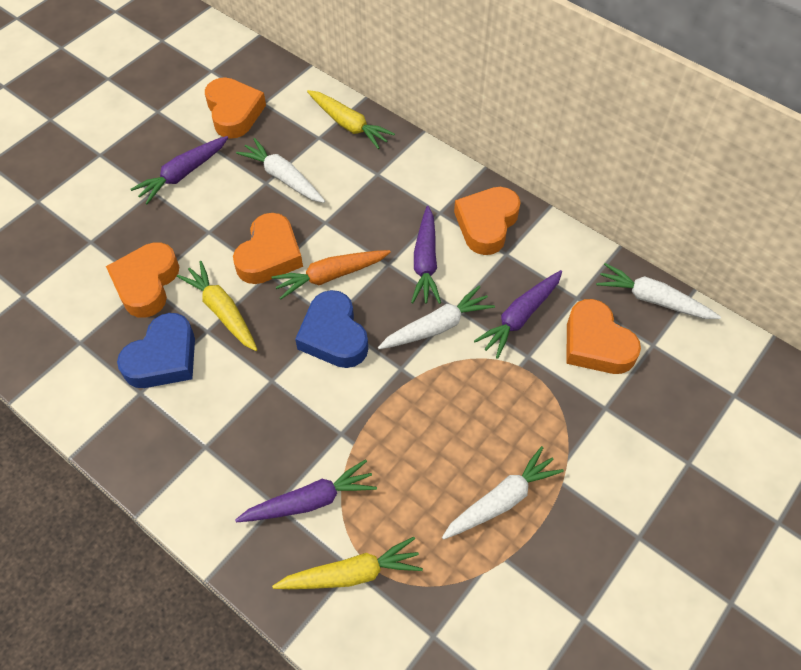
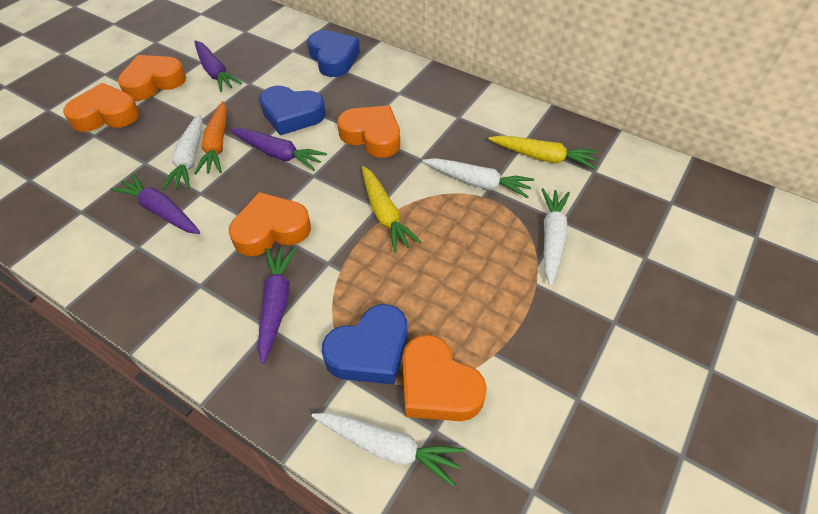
blue heart: [117,313,195,388] [295,290,368,368] = 2 -> [259,86,326,135] [307,30,360,77] [322,304,407,384] = 3
yellow carrot: [177,261,258,351] [272,537,423,589] [307,90,395,149] = 3 -> [362,166,421,253] [489,135,598,169] = 2

